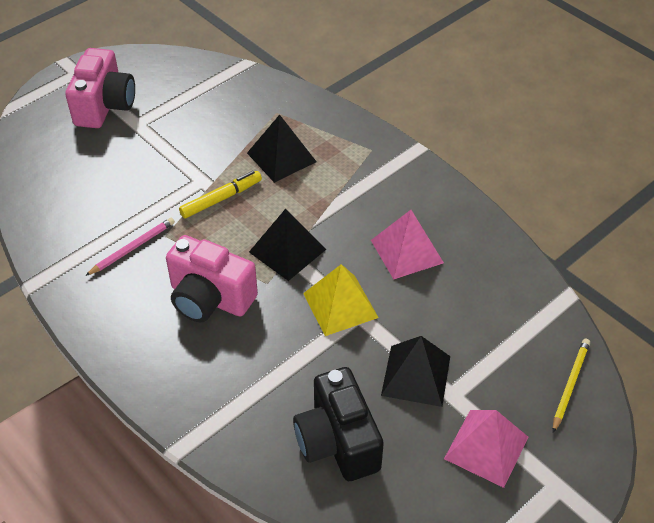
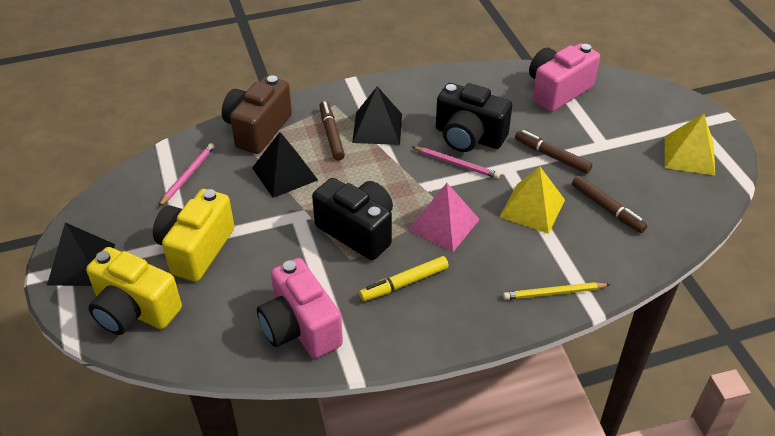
black camera: [293,367,384,481] = 1 -> [312,178,393,260] [436,83,512,152] = 2
brown camera: none = 0 -> [222,75,292,154] = 1
brown marker: none = 0 -> [319,101,345,161] [515,130,593,174] [572,176,647,233] = 3
pink pencil: [85,217,175,276] = 1 -> [159,143,215,206] [412,147,500,179] = 2
pink pyramid: [371,210,444,279] [444,410,528,488] = 2 -> [408,183,480,252] = 1
yellow camera: none = 0 -> [86,247,182,335] [153,189,235,282] = 2
yellow pyramid: [303,264,379,336] = 1 -> [499,166,565,234] [665,113,715,175] = 2

